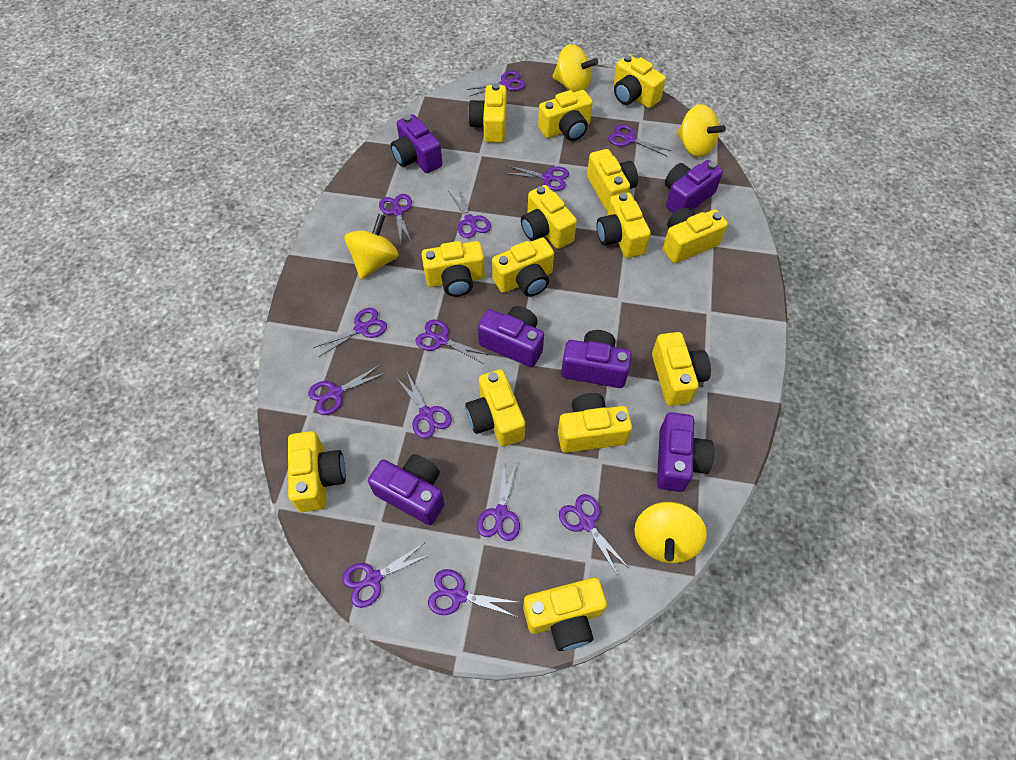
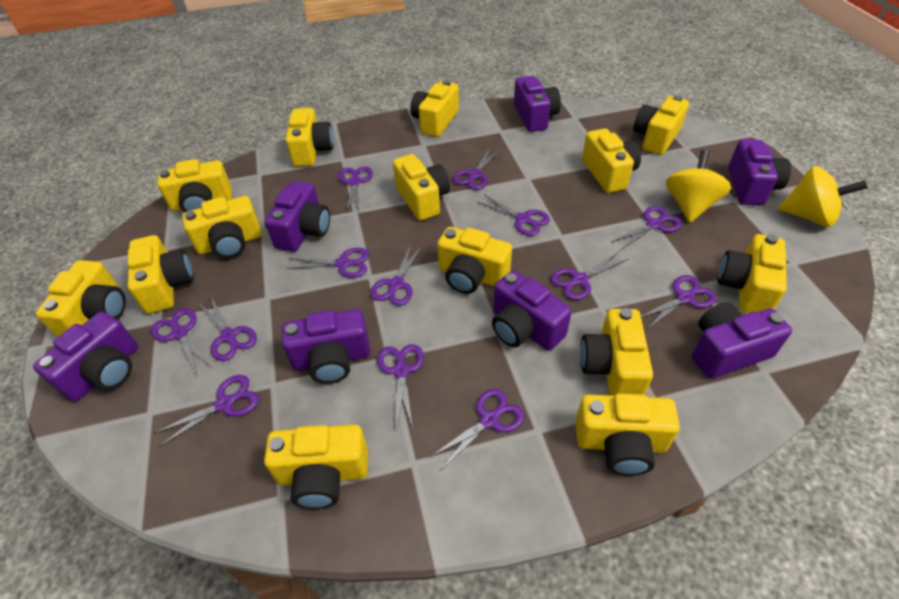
purple camera: [368,454,444,525] [391,114,443,173] [478,306,544,367] [561,330,632,388] [657,412,714,492] [665,160,723,213] = 6 -> [33,312,138,402] [265,181,330,252] [282,309,370,384] [492,271,572,351] [514,76,561,132] [692,302,792,379] [728,139,791,206] = 7
yellow spinning top: [344,214,399,279] [552,44,598,92] [634,502,707,563] [677,104,726,157] = 4 -> [666,150,731,222] [778,166,868,227] = 2

